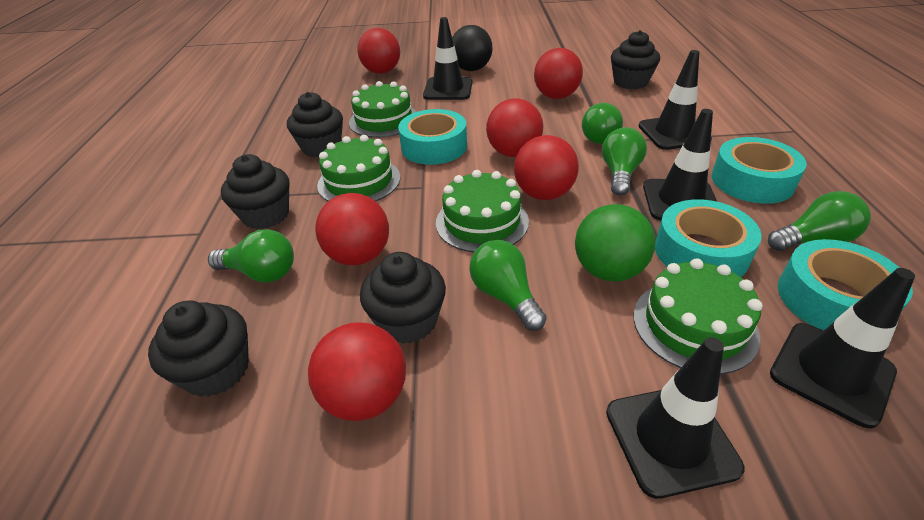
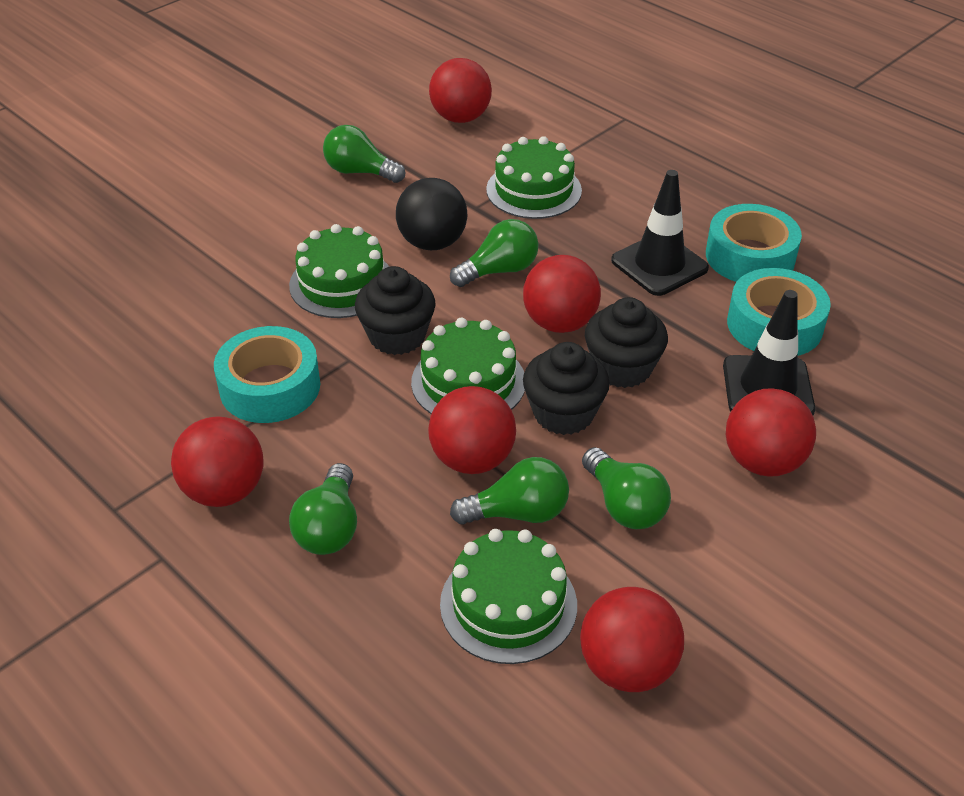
black cupcake: [148,301,249,397] [221,154,289,230] [287,92,343,158] [360,252,446,344] [611,30,660,89] = 5 -> [355,266,436,355] [523,342,610,435] [585,297,668,388] = 3
black traffic cone: [423,17,473,100] [606,337,745,499] [639,50,712,150] [643,109,717,220] [770,268,915,429] = 5 -> [611,170,709,296] [723,290,815,415] = 2
green ball: [575,204,655,282] = 1 -> none = 0
turquoise tape: [398,109,467,165] [655,199,762,277] [711,137,807,204] [778,239,913,330] = 4 -> [214,326,320,423] [706,204,802,282] [727,268,831,356] = 3

